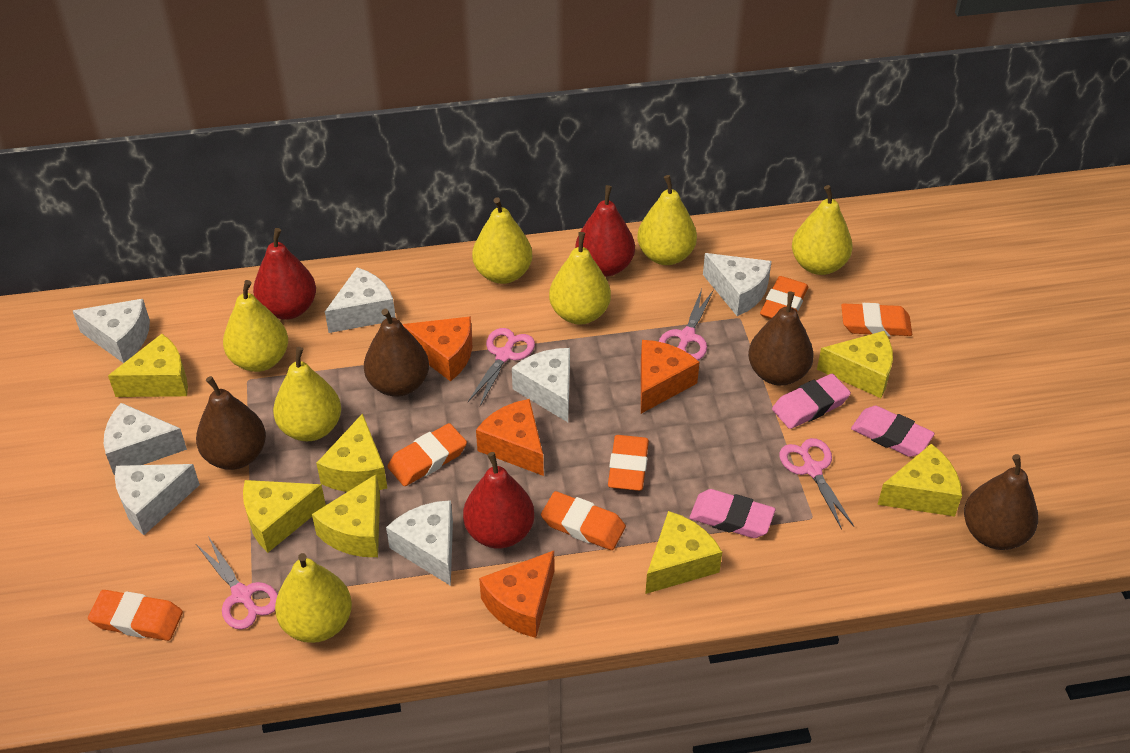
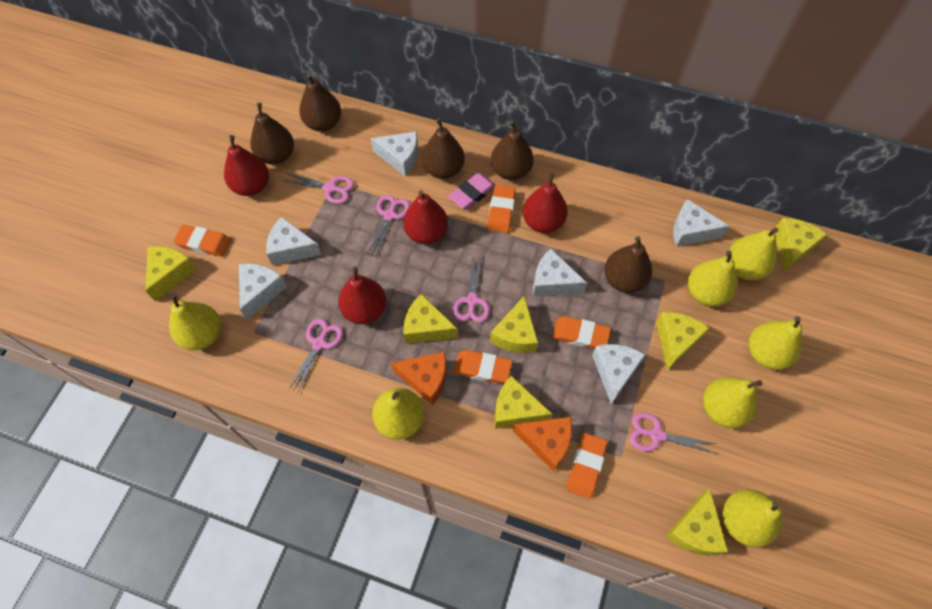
brown pear: [196,376,266,470] [364,309,429,397] [748,292,814,386] [964,454,1038,550] = 4 -> [250,103,294,165] [299,73,341,132] [422,118,465,179] [491,121,534,180] [604,236,652,293] = 5
orange cheese: [402,316,472,382] [476,399,544,476] [479,551,554,638] [641,340,700,414] = 4 -> [391,352,447,405] [513,417,572,471] = 2
orange eraser: [88,590,183,641] [388,423,467,486] [541,491,626,550] [608,435,649,491] [760,276,808,319] [841,303,912,336] = 6 -> [174,225,231,257] [454,350,512,384] [487,185,516,233] [552,316,611,349] [566,433,607,499] = 5
pink eraser: [690,489,775,538] [772,374,851,429] [851,406,935,457] = 3 -> [448,173,496,210] = 1
pink scissors: [196,536,278,630] [468,328,535,406] [659,289,714,360] [779,438,854,530] = 4 -> [283,173,354,204] [288,319,343,394] [367,195,410,256] [453,256,490,323] [630,412,716,454] = 5
red pear: [253,228,316,319] [463,452,534,549] [575,185,635,277] = 3 -> [224,135,269,196] [338,267,387,324] [403,190,448,244] [523,173,568,233] = 4
white cheese: [73,299,150,363] [104,403,187,475] [115,464,200,535] [325,267,396,333] [386,500,453,586] [512,348,570,422] [703,253,772,316] = 7 -> [239,264,287,320] [266,217,322,266] [371,131,419,177] [533,249,587,296] [592,344,645,404] [673,199,730,247] = 6

